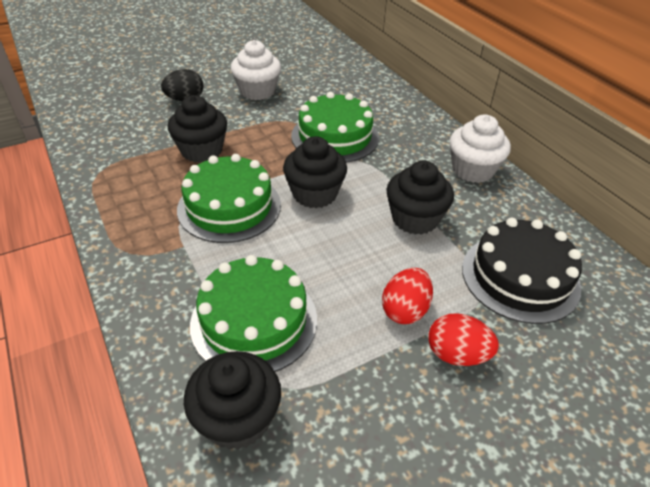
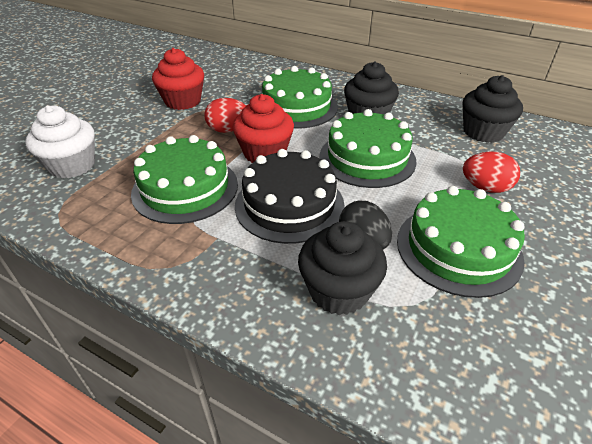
black cupcake: [168,95,227,163] [184,351,281,450] [283,136,347,208] [386,161,454,235] = 4 -> [298,221,387,315] [344,62,399,115] [463,75,523,143] = 3
green cake: [177,154,281,243] [190,255,317,372] [291,92,379,163] = 3 -> [131,135,238,224] [262,66,338,129] [319,109,416,188] [397,186,525,298] = 4
red cupcake: none = 0 -> [152,48,204,110] [233,94,294,163] = 2
white cupcake: [231,40,281,100] [450,115,511,183] = 2 -> [25,105,95,178] = 1

